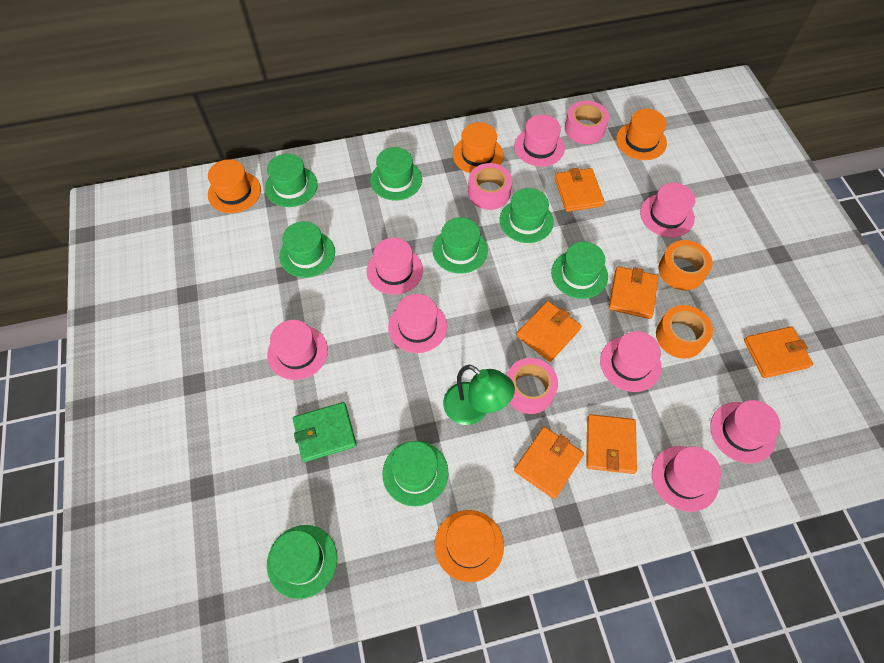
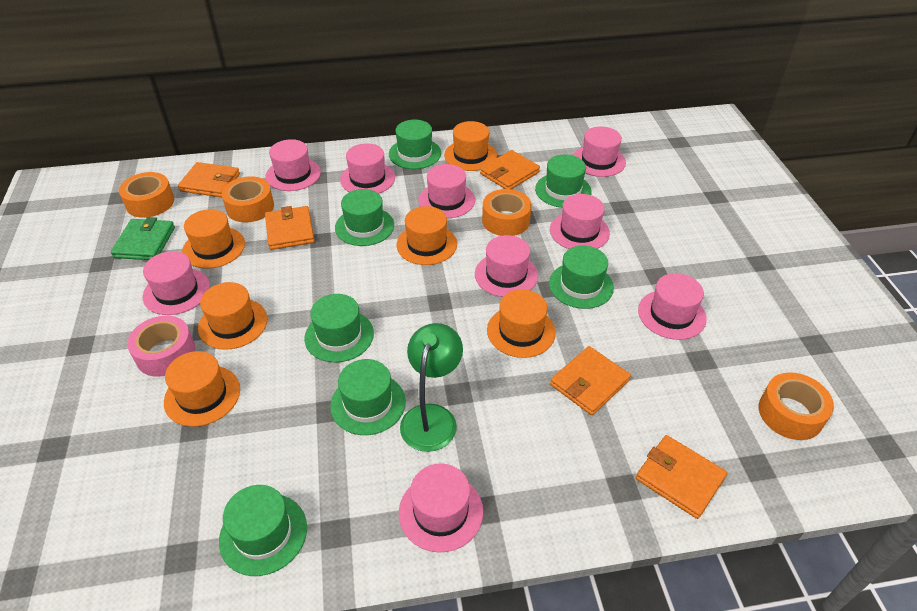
green hat: [265,154,318,207] [267,525,337,599] [279,221,335,278] [370,147,422,201] [382,441,449,506] [432,217,488,274] [500,188,554,243] [551,242,608,299] = 8 -> [219,485,307,576] [304,294,374,363] [330,359,406,435] [335,189,394,246] [389,119,441,169] [535,155,592,208] [549,245,614,309] = 7
orange hat: [208,159,261,213] [435,510,504,582] [453,122,503,173] [616,109,667,160] = 4 -> [164,351,240,427] [182,209,245,269] [198,282,267,350] [396,206,457,265] [444,121,497,171] [487,289,556,358] = 6
orange tape: [656,305,713,359] [659,240,713,290] = 2 -> [119,172,174,218] [221,176,274,223] [482,189,532,236] [759,372,834,440] = 4
orange wallet: [514,427,584,499] [516,301,582,362] [555,168,605,212] [586,414,637,474] [609,266,659,319] [744,326,813,378] = 6 -> [178,162,240,197] [265,206,315,250] [480,150,540,189] [550,346,631,415] [636,435,727,519] = 5
pink hat: [267,320,328,380] [367,238,423,295] [388,294,447,353] [514,115,565,167] [600,331,662,392] [640,183,695,237] [652,446,721,512] [710,400,781,464] = 8 -> [143,251,210,315] [266,139,321,191] [340,143,395,194] [399,463,483,553] [418,164,475,218] [475,235,538,297] [550,194,610,249] [573,126,626,177] [638,273,707,340] = 9
pink tape: [468,163,512,210] [507,358,558,414] [565,100,609,144] = 3 -> [127,316,196,377] = 1

